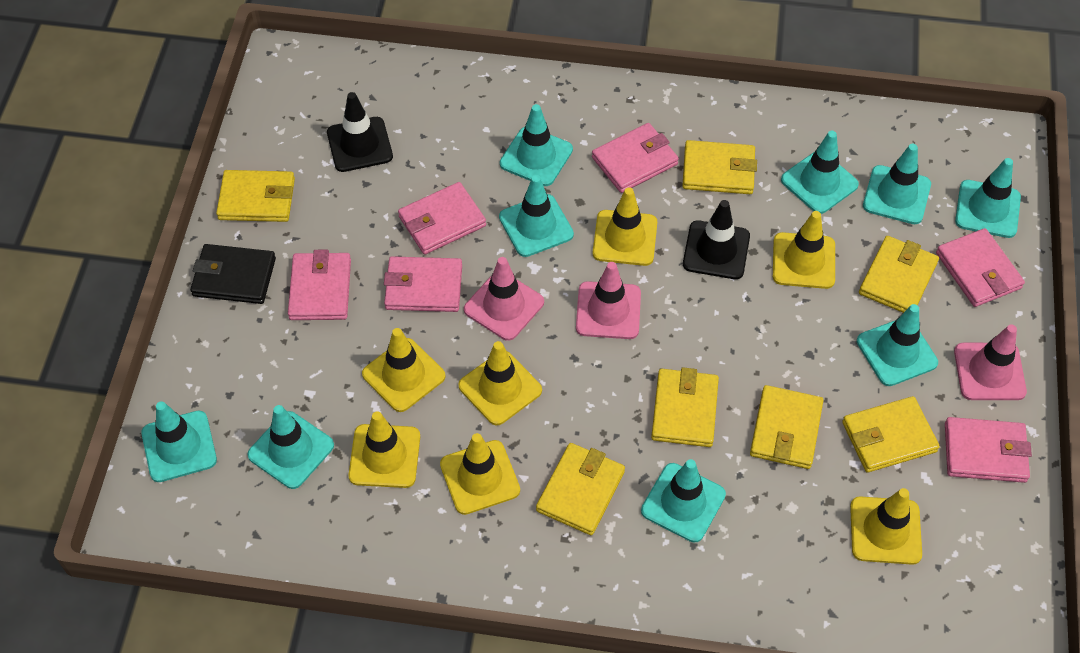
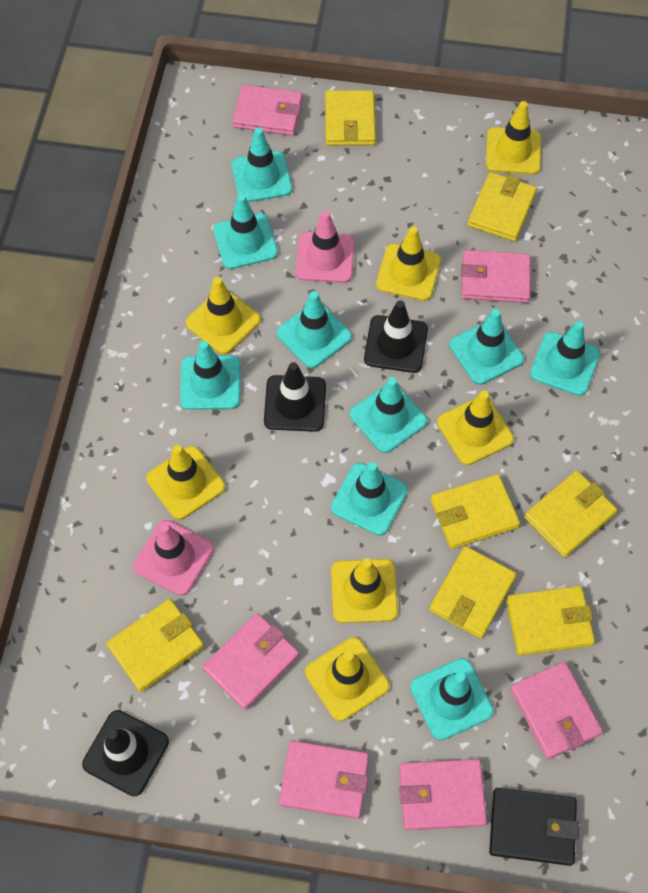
black traffic cone: [327,92,393,172] [683,200,750,279] = 2 -> [82,710,169,797] [264,362,326,432] [364,300,428,373] = 3
pink traffic cone: [464,257,544,341] [576,262,641,339] [954,324,1027,400] = 3 -> [133,520,214,596] [296,211,355,283] = 2

